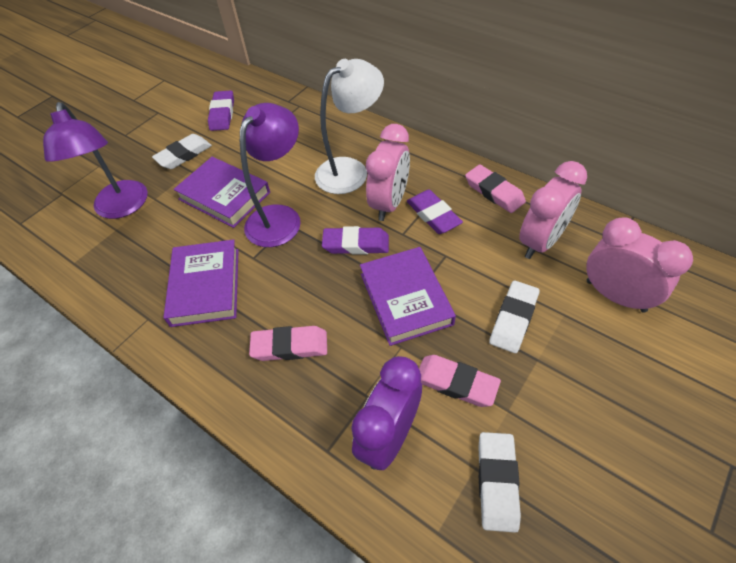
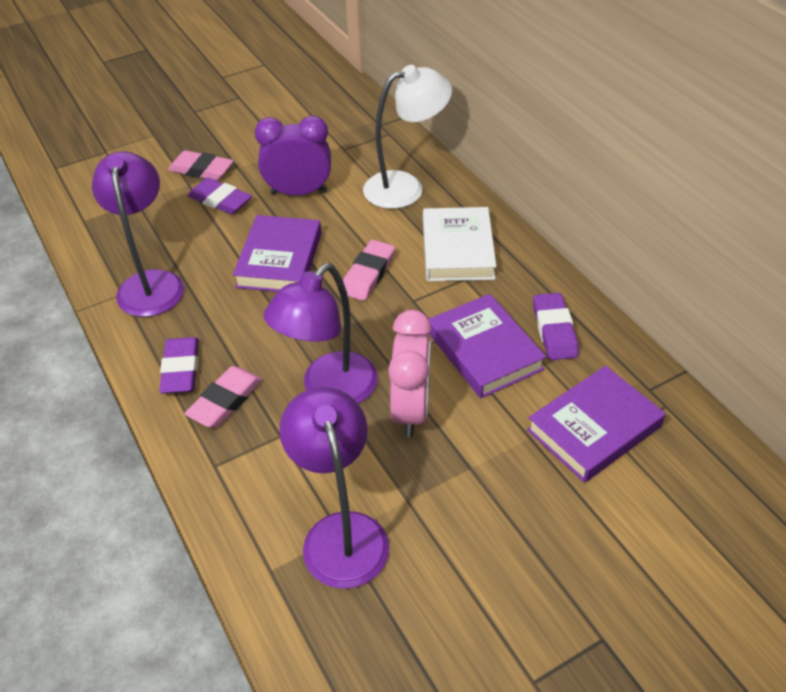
pink clock: [366,124,410,221] [519,161,587,259] [586,217,693,313] = 3 -> [388,310,432,437] = 1
purple lamp: [43,102,148,219] [240,103,301,247] = 2 -> [92,152,184,317] [264,263,378,404] [279,387,389,589] = 3
white book: none = 0 -> [423,207,497,281] = 1
white eraser: [152,134,212,169] [478,432,521,533] [489,281,540,353] = 3 -> none = 0

